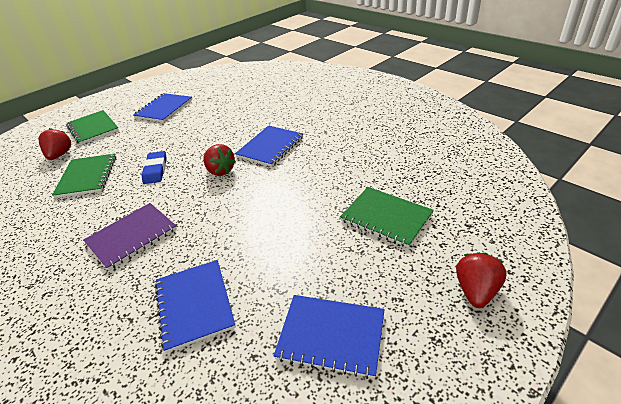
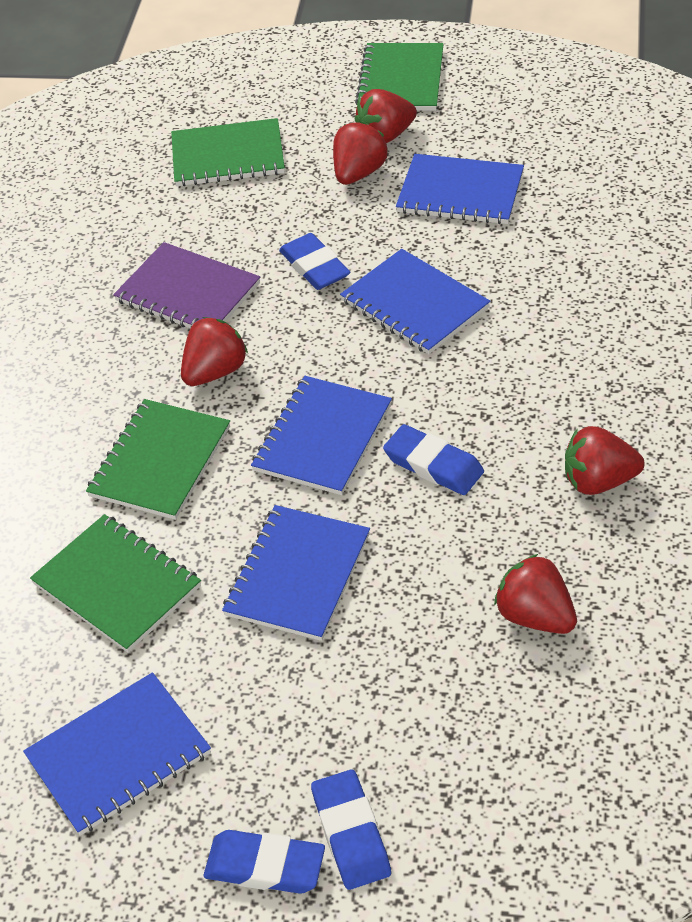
blue eraser: [142,151,167,184] = 1 -> [204,830,325,894] [279,233,350,290] [311,769,391,890] [383,424,484,495] = 4
blue notebook: [133,93,192,122] [155,260,236,353] [235,125,303,167] [274,295,385,379] = 4 -> [23,672,211,836] [222,505,370,641] [251,376,392,495] [340,249,490,354] [396,154,524,224] = 5
green notebook: [52,154,116,198] [66,110,119,145] [340,187,434,248] = 3 -> [30,514,201,653] [86,399,230,520] [171,118,285,186] [355,43,443,111] = 4
red strawberry: [39,128,71,160] [203,144,236,176] [456,253,507,308] = 3 -> [181,317,248,386] [333,121,388,185] [355,89,417,143] [494,554,577,634] [565,426,645,495] = 5

